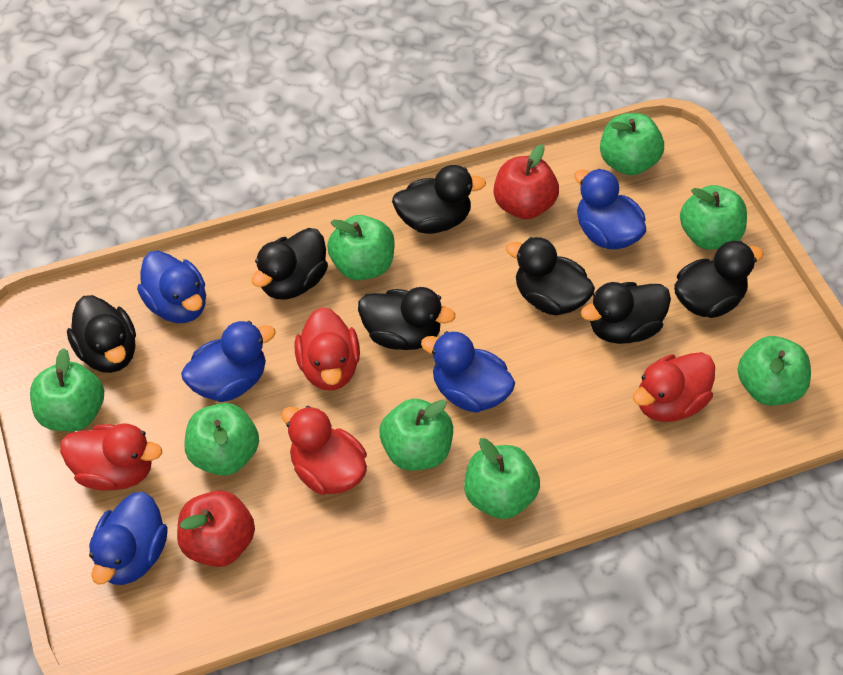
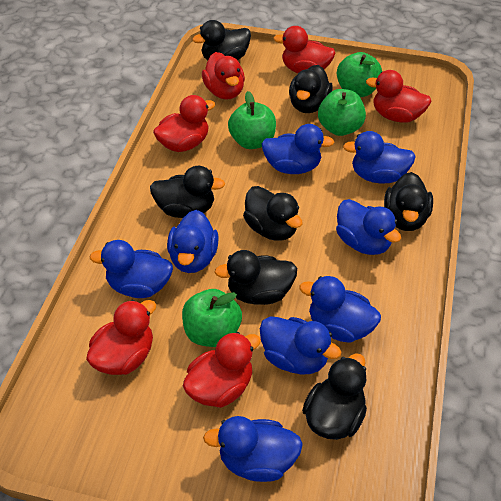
blue duck: [89,492,168,585] [137,251,206,323] [181,321,276,402] [421,331,515,413] [574,169,646,250] = 5 -> [90,240,173,298] [167,210,219,273] [203,416,303,482] [260,316,341,375] [261,124,334,174] [299,276,381,343] [336,199,401,255] [343,131,416,184] = 8
green apple: [30,348,104,431] [185,403,259,476] [327,215,395,280] [379,399,453,471] [464,438,540,519] [600,113,664,175] [680,185,747,250] [738,336,811,406] = 8 -> [182,289,242,347] [228,91,276,149] [318,89,366,136] [337,52,382,97] = 4
red apple: [177,490,255,567] [493,144,559,219] = 2 -> none = 0
red duck: [60,424,162,491] [281,406,367,495] [294,307,360,391] [633,352,715,422] = 4 -> [86,300,156,375] [153,95,216,152] [183,332,261,408] [202,52,245,99] [273,26,336,73] [366,70,432,123] = 6

